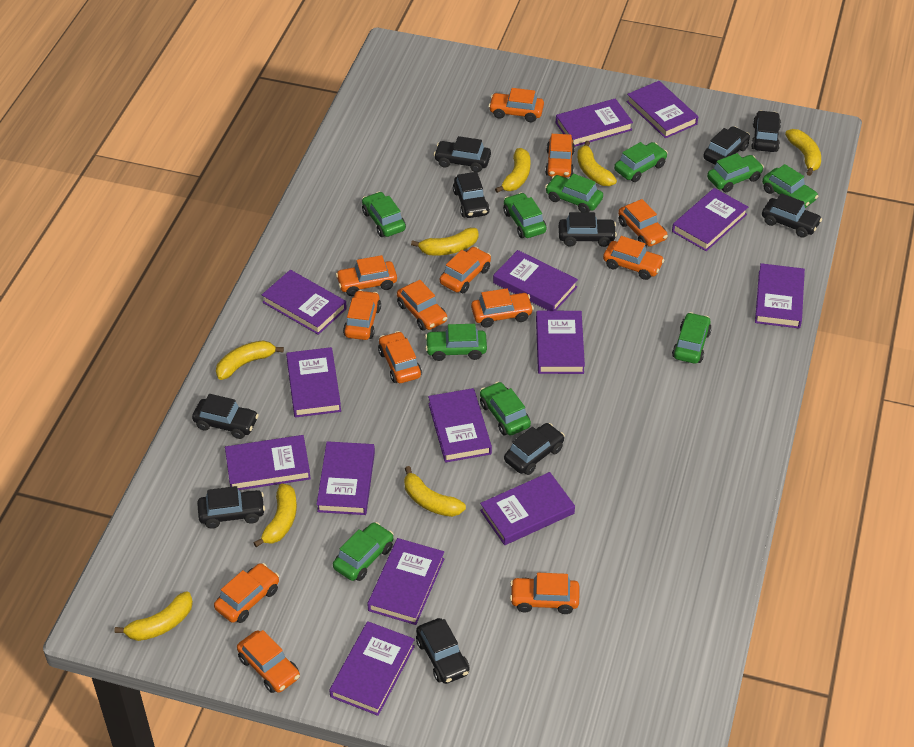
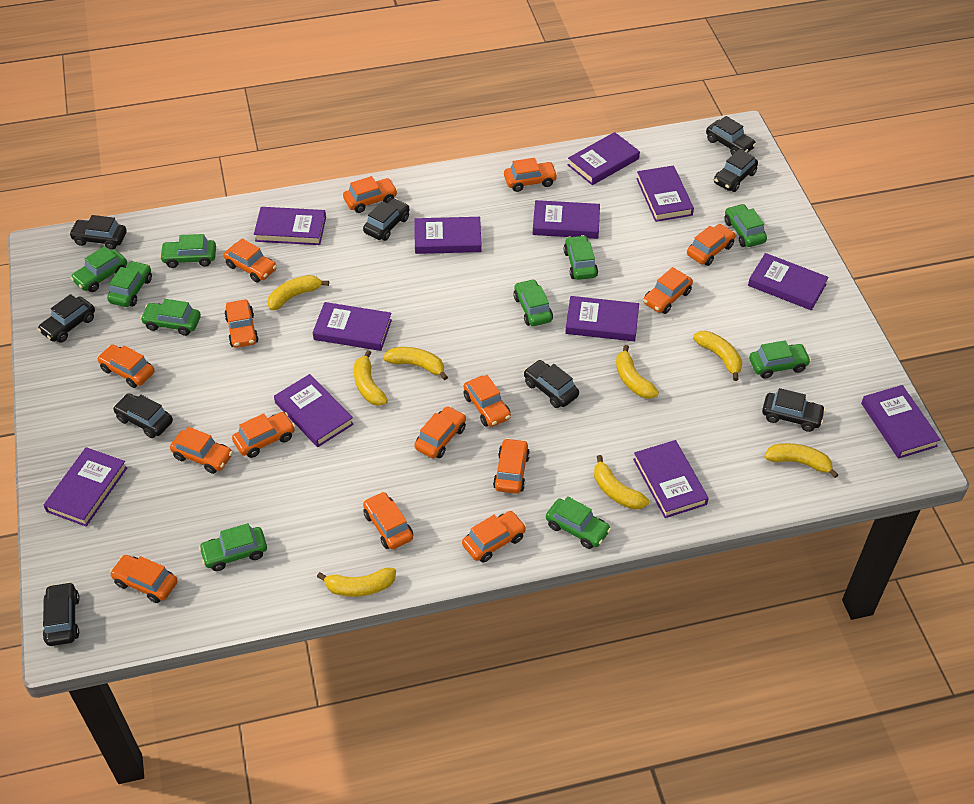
black car: [192,394,259,439] [197,486,265,529] [416,618,470,684] [434,136,491,172] [453,172,490,218] [504,423,565,475] [558,212,617,247] [703,126,750,165] [751,110,781,152] [762,193,822,238] = 10 -> [38,294,95,342] [43,582,80,646] [69,215,127,250] [113,393,173,438] [363,198,409,241] [524,360,579,408] [706,116,756,155] [714,149,758,192] [762,388,826,432] = 9
orange car: [214,563,279,623] [237,630,300,693] [336,255,397,296] [343,290,381,340] [378,331,422,383] [397,280,447,331] [440,247,491,293] [471,288,534,328] [489,88,544,122] [510,573,579,614] [545,134,575,178] [603,236,664,280] [618,199,668,247] = 13 -> [97,345,155,388] [110,555,178,603] [170,427,233,474] [224,239,277,283] [224,299,259,348] [232,412,295,458] [343,176,398,213] [363,492,413,550] [414,406,466,458] [462,511,526,563] [464,375,511,427] [493,438,530,494] [504,158,558,192] [643,267,693,314] [687,224,736,266] = 15
purple book: [225,435,311,490] [262,270,347,335] [286,347,341,417] [316,441,375,515] [329,621,415,716] [367,538,444,625] [428,388,492,463] [480,472,575,545] [493,250,578,311] [536,311,585,374] [556,98,633,146] [627,81,698,138] [672,188,748,251] [755,263,805,329] = 14 -> [44,447,127,526] [254,207,326,245] [274,374,354,447] [313,302,392,351] [414,217,482,254] [533,200,600,239] [565,296,639,341] [568,132,640,185] [633,440,709,518] [636,165,694,222] [748,253,828,310] [861,385,941,459] = 12

